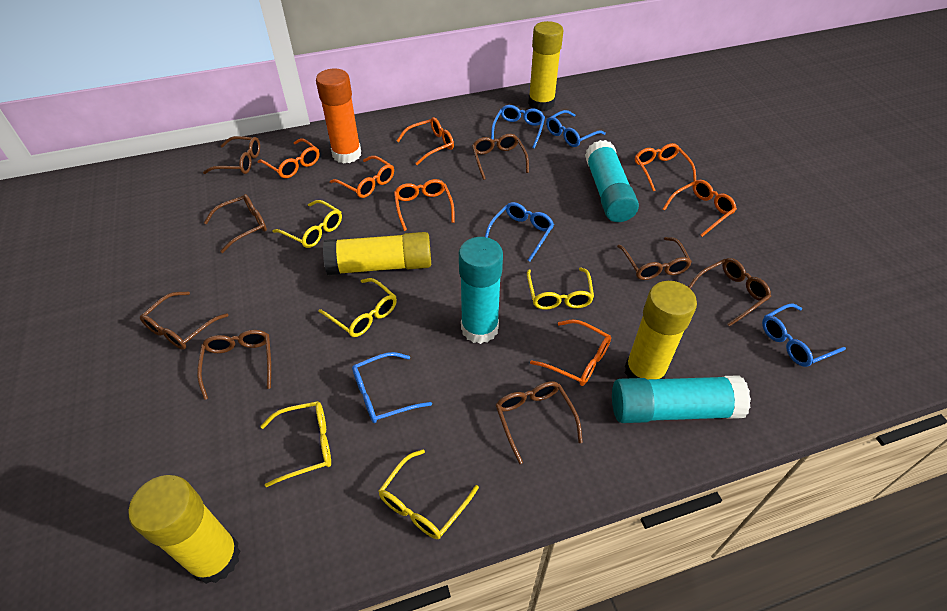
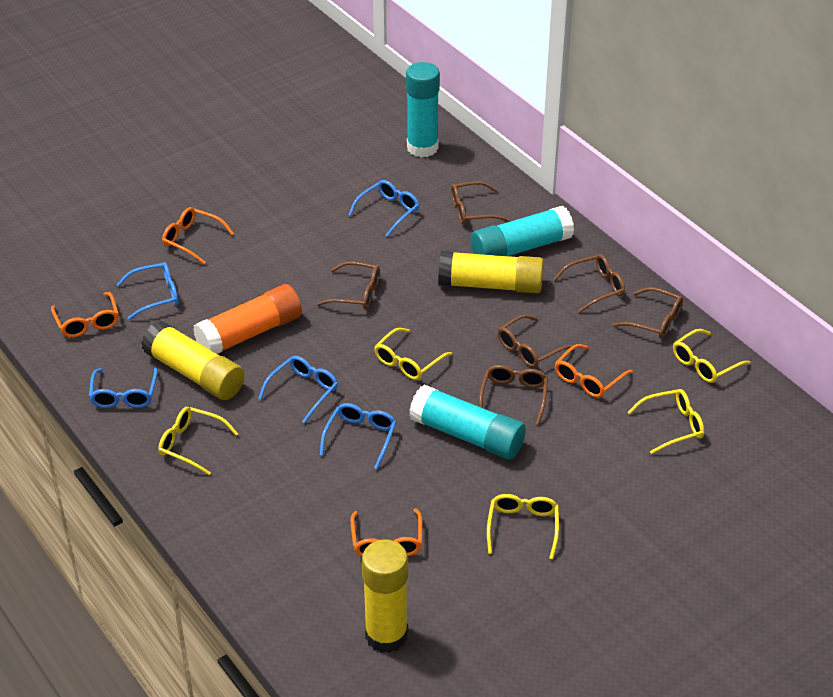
brown glasses: [140,292,229,349] [197,330,271,400] [203,136,260,174] [204,194,267,253] [472,134,529,180] [496,381,583,464] [617,237,692,280] [688,258,771,327] = 8 -> [317,261,380,309] [451,181,510,225] [479,365,548,425] [498,314,573,368] [554,254,625,313] [613,287,683,339] = 6
orange glasses: [257,138,319,178] [330,156,394,198] [394,179,455,231] [396,117,454,165] [530,320,611,386] [635,143,696,191] [663,180,737,237] = 7 -> [51,292,119,338] [162,207,234,264] [351,509,422,557] [555,344,633,398] = 4
yellow glue stick: [129,475,241,584] [323,232,431,275] [528,21,564,111] [625,281,697,379] = 4 -> [141,321,245,400] [362,539,408,653] [438,251,544,293] = 3

